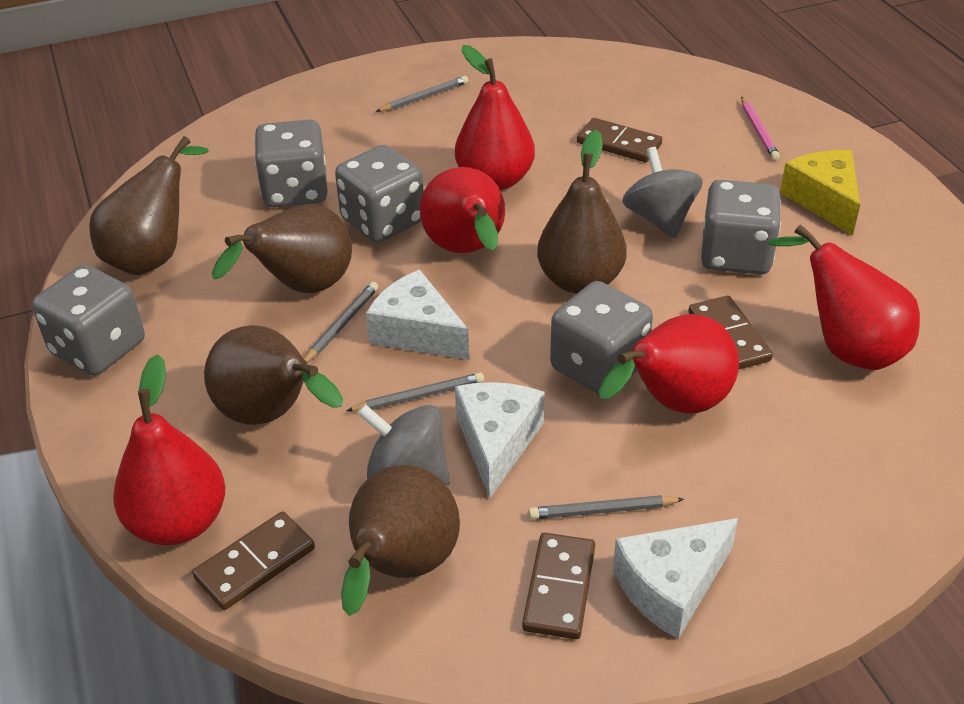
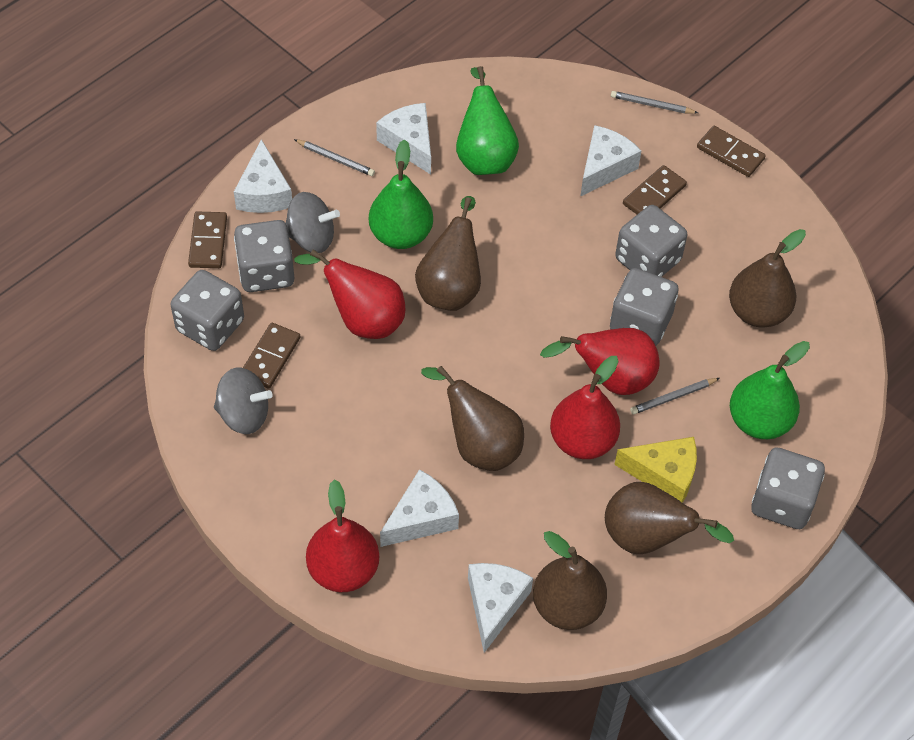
green pear: none = 0 -> [369,139,433,249] [456,66,519,175] [730,341,810,439] = 3
grey pencil: [304,282,379,363] [346,372,484,412] [375,76,468,112] [529,495,684,519] = 4 -> [294,139,375,176] [611,91,698,114] [630,378,720,415] = 3
pink pencil: [741,97,780,160] = 1 -> none = 0
red pear: [113,354,226,545] [420,167,505,253] [455,45,535,191] [599,314,739,414] [768,224,920,370] = 5 -> [294,249,406,339] [306,479,379,592] [540,328,660,395] [550,356,620,459] = 4
white cheese: [366,270,469,360] [455,382,545,499] [613,518,738,639] = 3 -> [234,139,292,213] [376,103,431,174] [380,469,459,547] [468,563,533,653] [580,125,641,197] = 5

